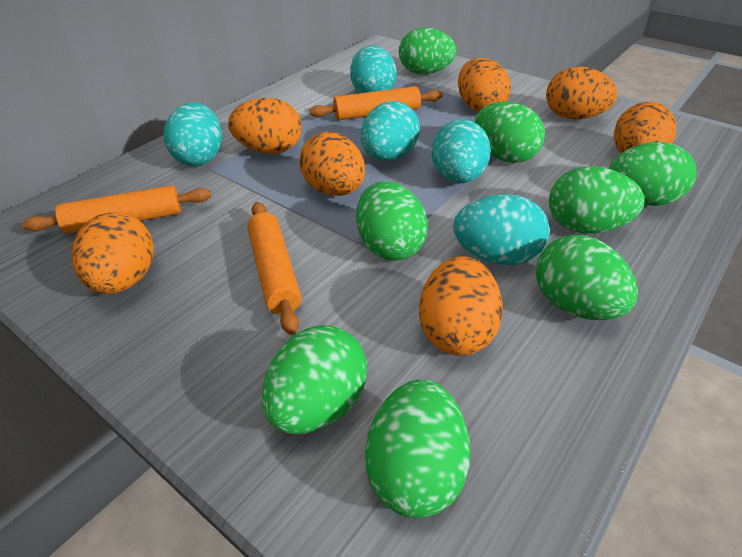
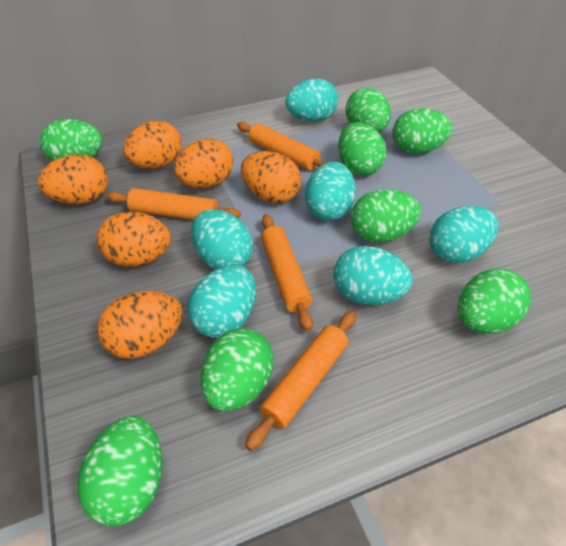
orange egg: [72,212,154,294] [228,98,302,154] [299,132,365,196] [419,256,503,356] [458,58,511,112] [546,66,617,119] [614,102,677,154] = 7 -> [38,154,108,204] [97,212,171,267] [97,291,183,359] [123,121,182,169] [174,138,233,188] [241,151,301,203] = 6
orange rolling pin: [22,185,212,234] [247,202,301,335] [309,86,443,120] = 3 -> [106,188,241,220] [237,122,328,170] [245,311,356,451] [261,214,313,331] = 4
turquoise egg: [164,103,222,166] [350,45,397,93] [361,101,420,161] [432,119,491,183] [453,194,550,265] = 5 -> [187,265,256,338] [191,209,253,270] [285,79,338,122] [305,162,356,221] [333,246,413,305] [429,206,498,263] = 6

